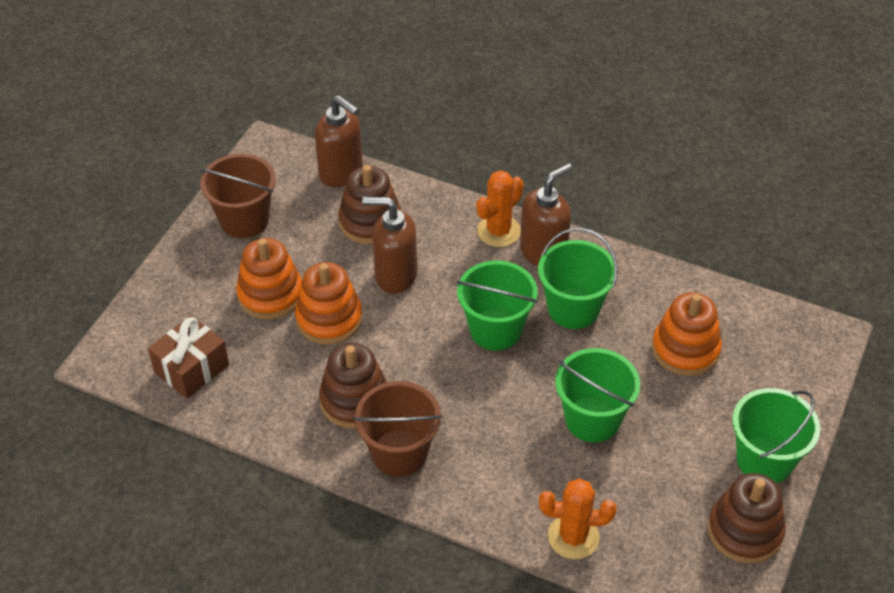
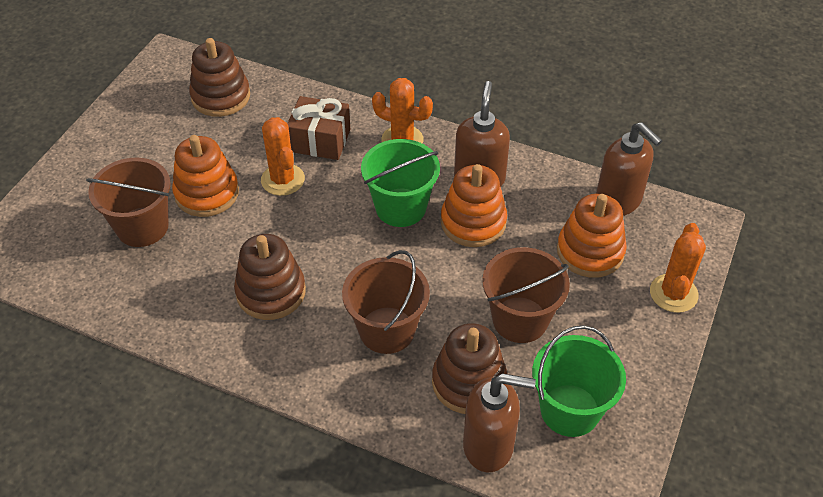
brown bucket: [200,153,276,238] [353,381,443,477] = 2 -> [86,157,170,247] [342,250,430,354] [482,247,570,343] = 3
green bucket: [457,261,538,350] [538,228,618,329] [555,348,640,442] [732,388,820,483] = 4 -> [361,139,440,227] [532,325,626,437] = 2
orange cactus: [476,170,524,247] [539,478,617,559] = 2 -> [261,117,305,196] [372,78,433,144] [650,223,706,313] = 3

